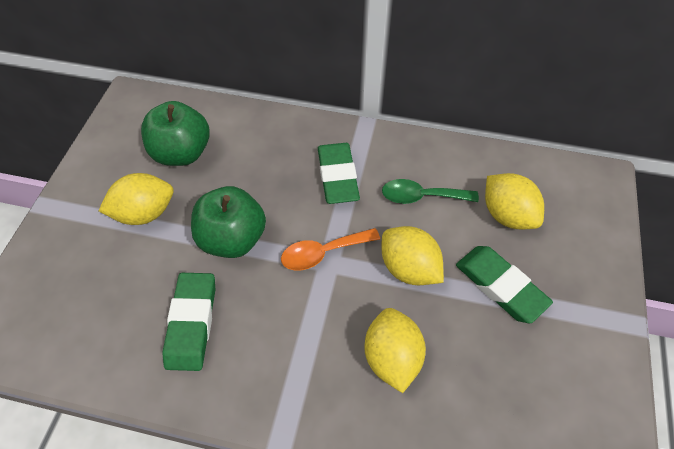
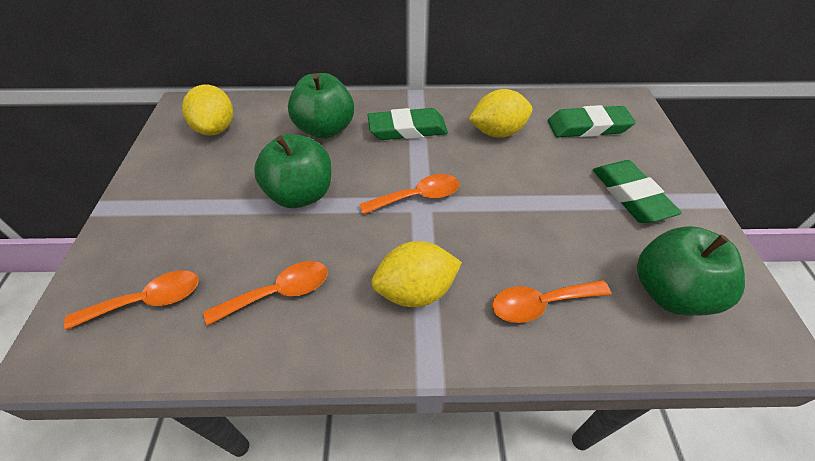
green apple: [141,101,210,166] [191,186,266,258] = 2 -> [254,134,331,208] [288,73,354,139] [637,226,745,316] = 3
green spoon: [382,179,479,204] = 1 -> none = 0
orange spoon: [281,228,380,270] = 1 -> [64,270,199,330] [204,261,328,326] [359,174,460,214] [492,280,611,323] = 4
yellow lemon: [99,173,173,225] [364,308,426,393] [382,226,444,285] [485,173,544,229] = 4 -> [182,85,233,135] [371,241,462,307] [469,89,533,138] = 3

